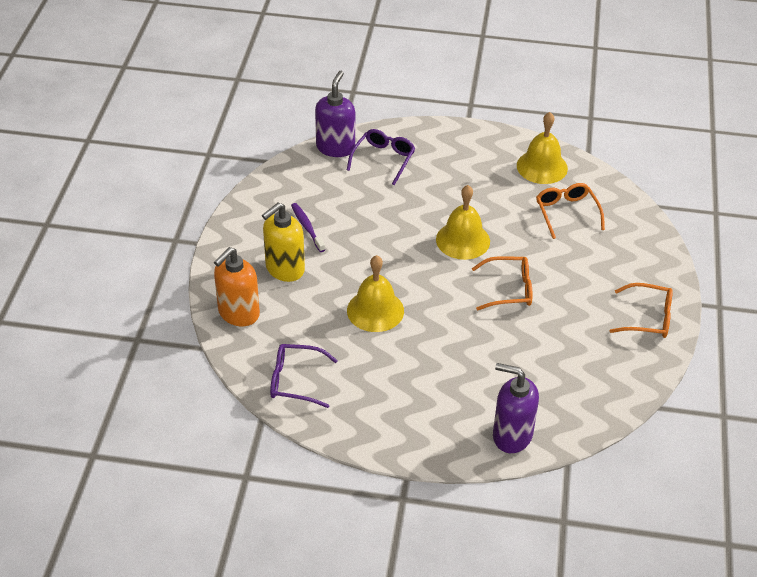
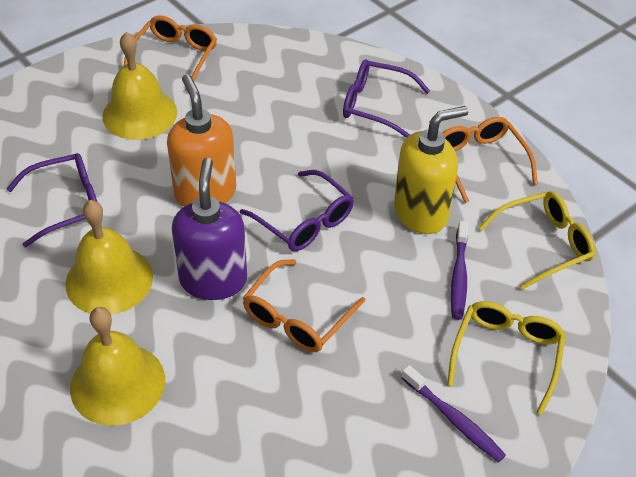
purple glasses: [270,344,338,408] [347,129,415,185] = 2 -> [7,153,97,247] [240,170,354,251] [343,59,430,138] = 3
purple soap dispenser: [315,71,355,157] [493,363,539,453] = 2 -> [172,158,247,300] = 1
purple toothbrush: [291,203,325,252] = 1 -> [401,365,506,462] [451,221,468,320] = 2
yellow glasses: none = 0 -> [447,301,566,415] [479,191,595,290] = 2

